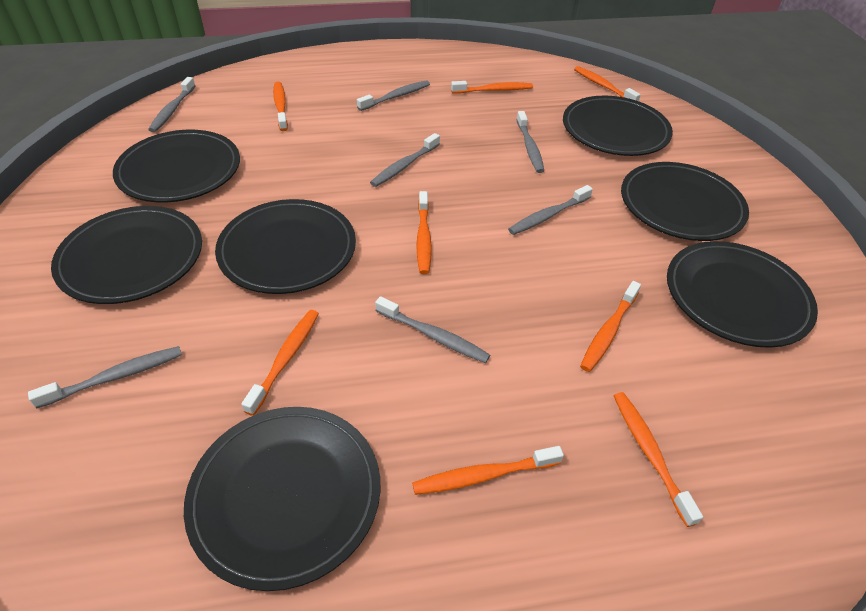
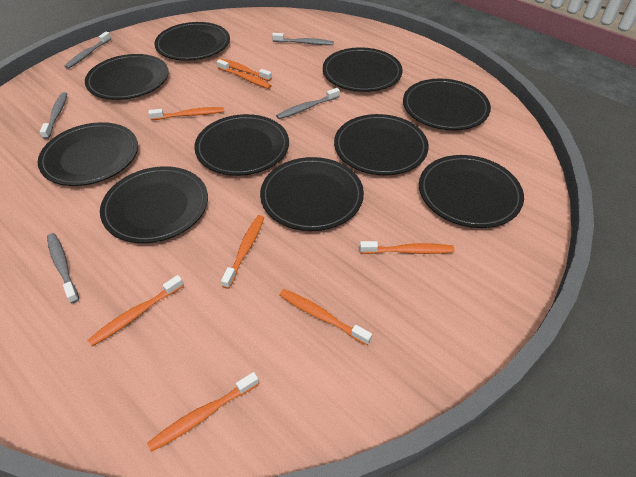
black plate: [51,206,202,304] [113,130,240,202] [184,407,381,591] [215,199,356,294] [563,96,673,156] [621,162,749,241] [667,241,818,348] = 7 -> [38,122,138,186] [85,54,169,100] [100,166,208,243] [154,22,230,61] [194,114,289,176] [260,157,364,231] [323,47,403,92] [334,114,429,175] [403,78,491,130] [419,155,524,228] = 10
grey toothbrush: [28,346,182,408] [148,77,196,132] [357,80,430,111] [370,133,440,187] [375,296,490,363] [508,185,593,235] [516,111,544,173] = 7 -> [40,92,67,139] [47,233,79,303] [64,32,111,69] [272,33,334,45] [276,88,340,119] = 5

